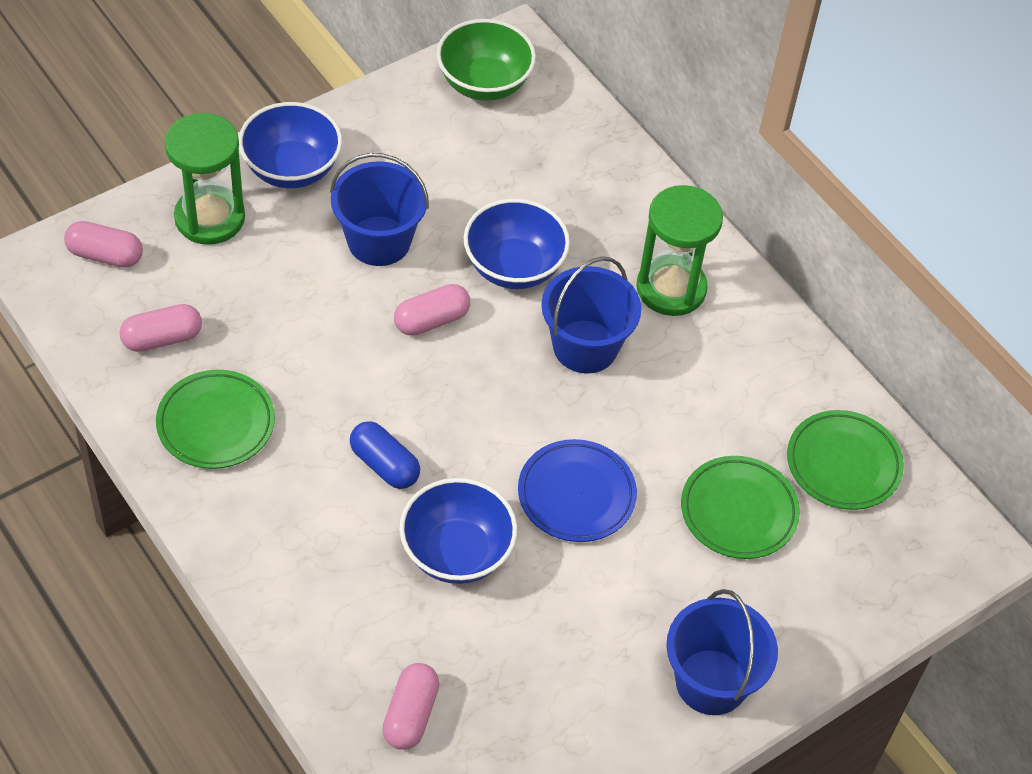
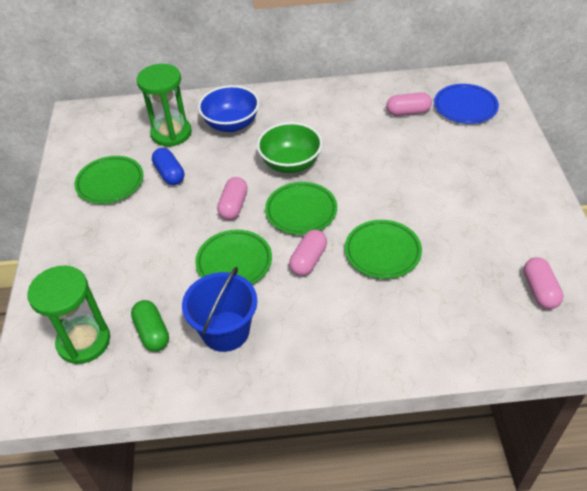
blue bowl: [239,102,342,188] [399,478,517,584] [464,199,570,289] = 3 -> [198,85,259,132] = 1
blue bucket: [330,153,429,266] [541,256,641,373] [666,589,778,715] = 3 -> [182,267,257,352] = 1
green capsule: none = 0 -> [131,300,169,352] = 1
green plate: [156,370,275,469] [681,456,800,559] [787,410,904,510] = 3 -> [74,156,143,204] [195,230,272,284] [265,182,337,235] [345,220,422,279] = 4

